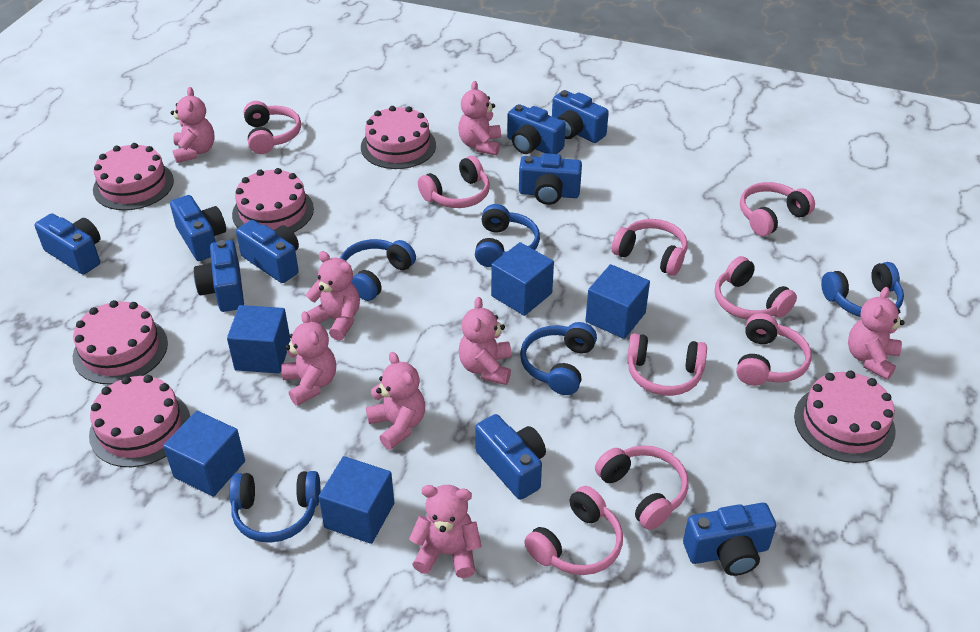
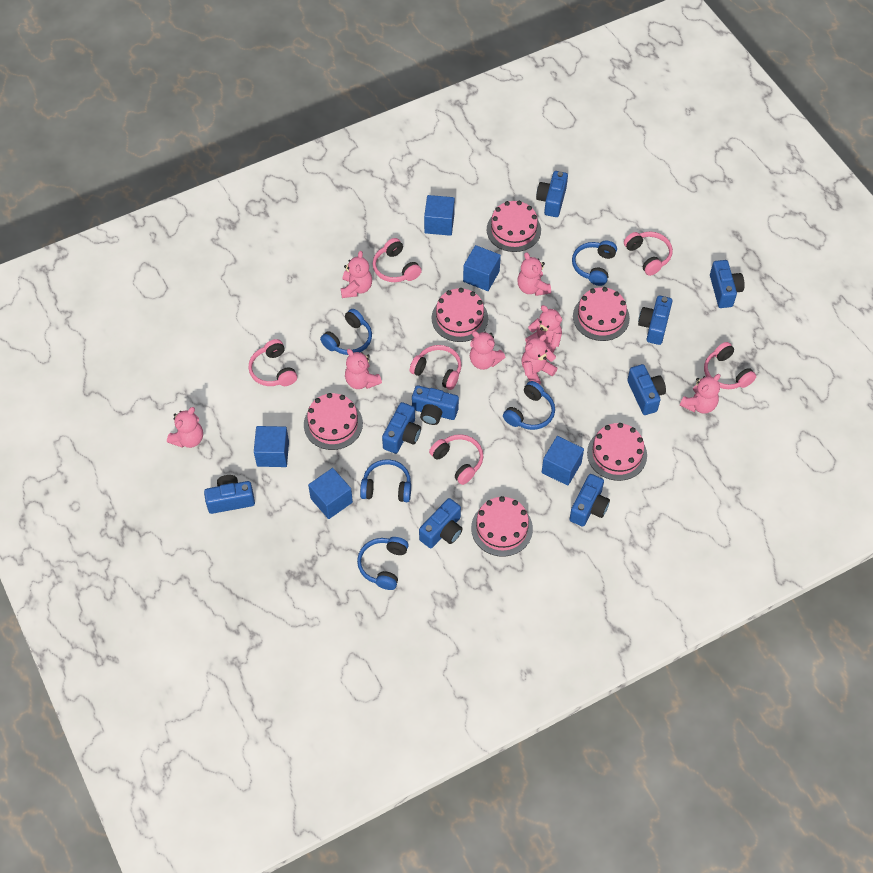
pink headphones: [244,101,301,154] [418,156,490,208] [524,486,623,575] [595,445,689,530] [611,219,687,276] [627,333,707,396] [715,256,797,320] [736,313,812,386] [740,182,815,236] = 9 -> [248,339,297,386] [373,238,422,282] [410,345,462,390] [429,434,483,485] [624,232,673,276] [704,342,756,389] = 6

